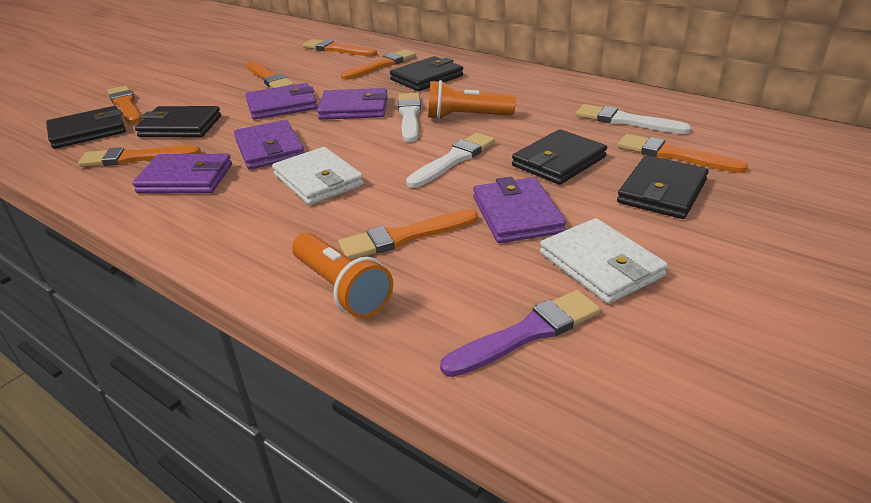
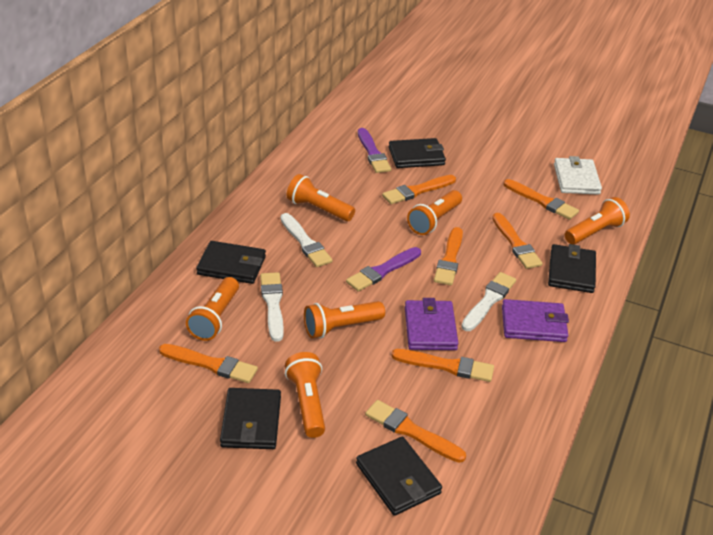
orange flashlight: [292,233,393,318] [428,80,516,120] = 2 -> [186,277,239,341] [285,352,325,438] [287,174,355,221] [304,301,385,338] [407,190,462,235] [565,197,630,245] = 6
purple brush: [440,290,600,377] = 1 -> [346,247,421,292] [358,128,391,173] = 2
purple wallet: [132,154,232,193] [234,120,304,169] [246,83,317,120] [317,88,388,120] [473,177,566,243] = 5 -> [405,298,459,350] [502,299,569,342] = 2
white wallet: [272,147,364,205] [540,218,668,304] = 2 -> [554,156,602,195] = 1

